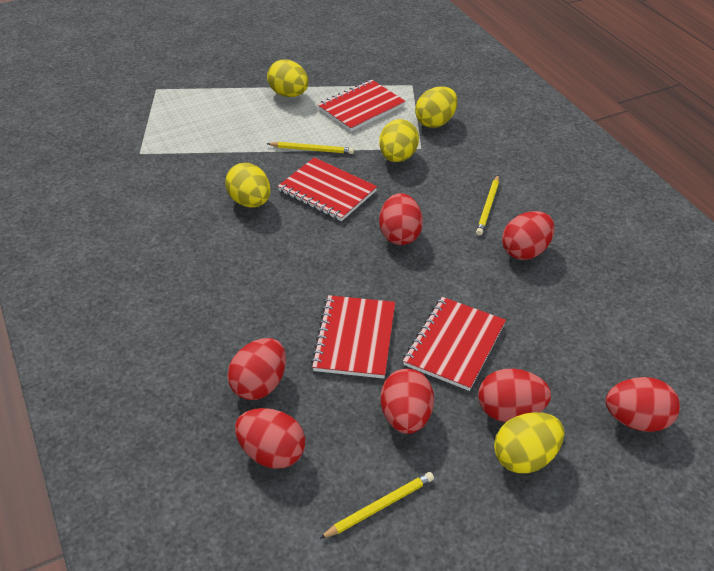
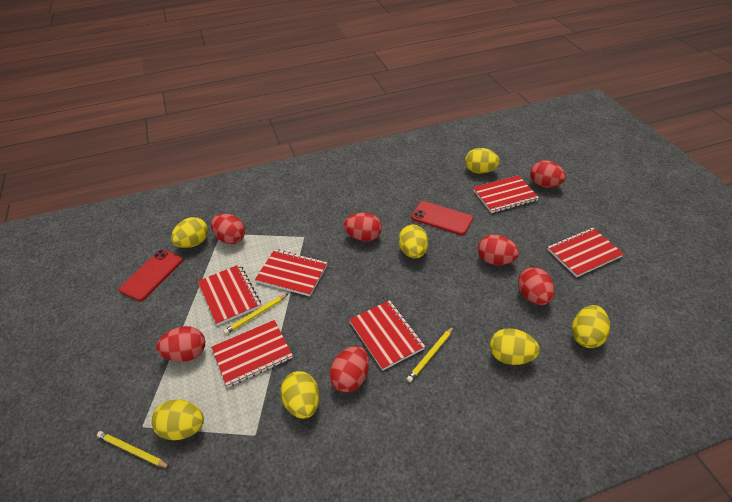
red notebook: [278,157,377,221] [311,295,395,379] [317,80,406,131] [403,297,506,391] = 4 -> [198,264,261,326] [211,320,293,387] [255,249,327,296] [349,300,425,371] [473,175,539,213] [547,228,624,277] = 6
red phone: none = 0 -> [119,249,183,301] [411,201,473,235] = 2
yellow egg: [225,163,271,207] [267,59,308,97] [379,119,419,162] [415,86,458,128] [494,412,564,473] = 5 -> [151,399,204,440] [171,217,208,248] [280,371,319,419] [398,225,428,258] [465,148,500,174] [490,328,540,365] [572,305,610,348] = 7

